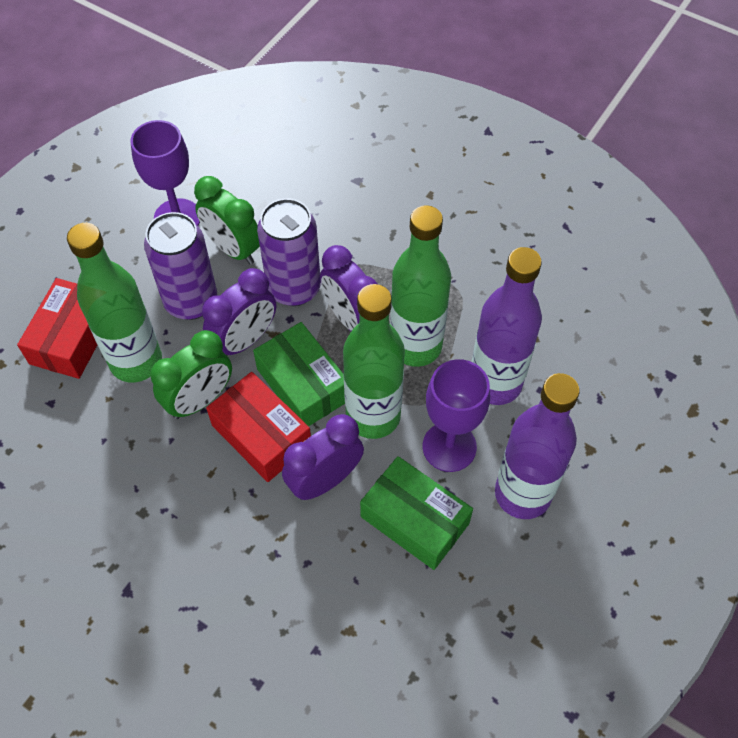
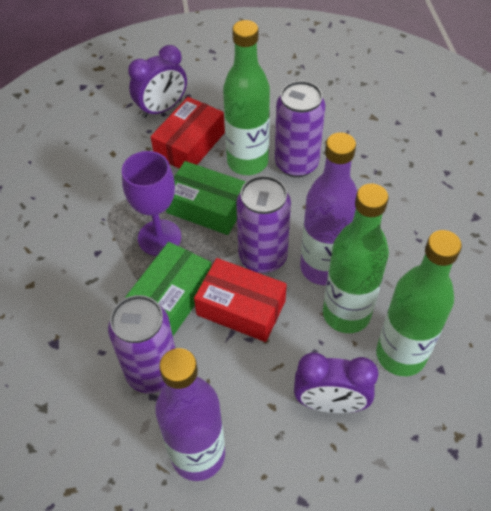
green clock: [150,330,232,419] [194,176,260,265] = 2 -> none = 0
purple can: [144,212,217,320] [257,198,321,306] = 2 -> [108,295,176,393] [236,175,291,273] [275,81,326,177] = 3
purple clock: [202,268,276,356] [282,414,364,500] [320,245,378,331] = 3 -> [128,45,187,118] [294,352,379,413] = 2
purple goblet: [131,120,200,226] [423,359,490,472] = 2 -> [122,151,181,256] = 1

